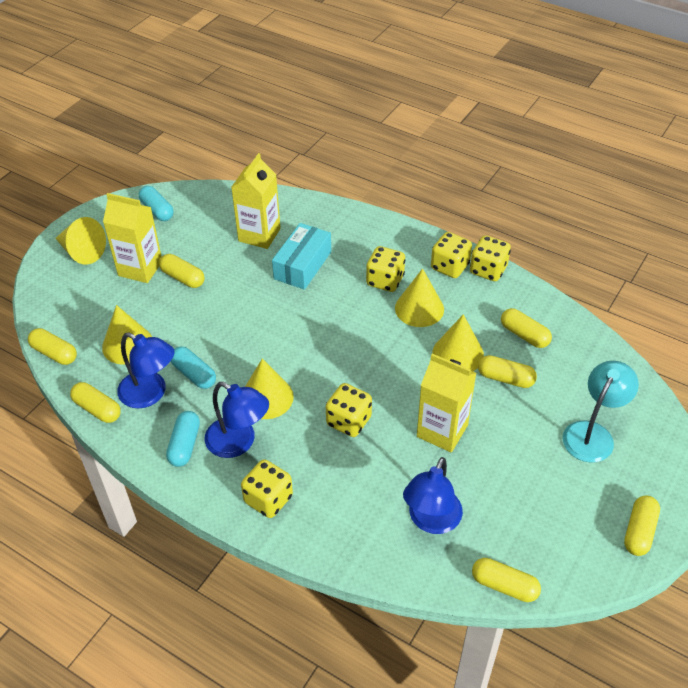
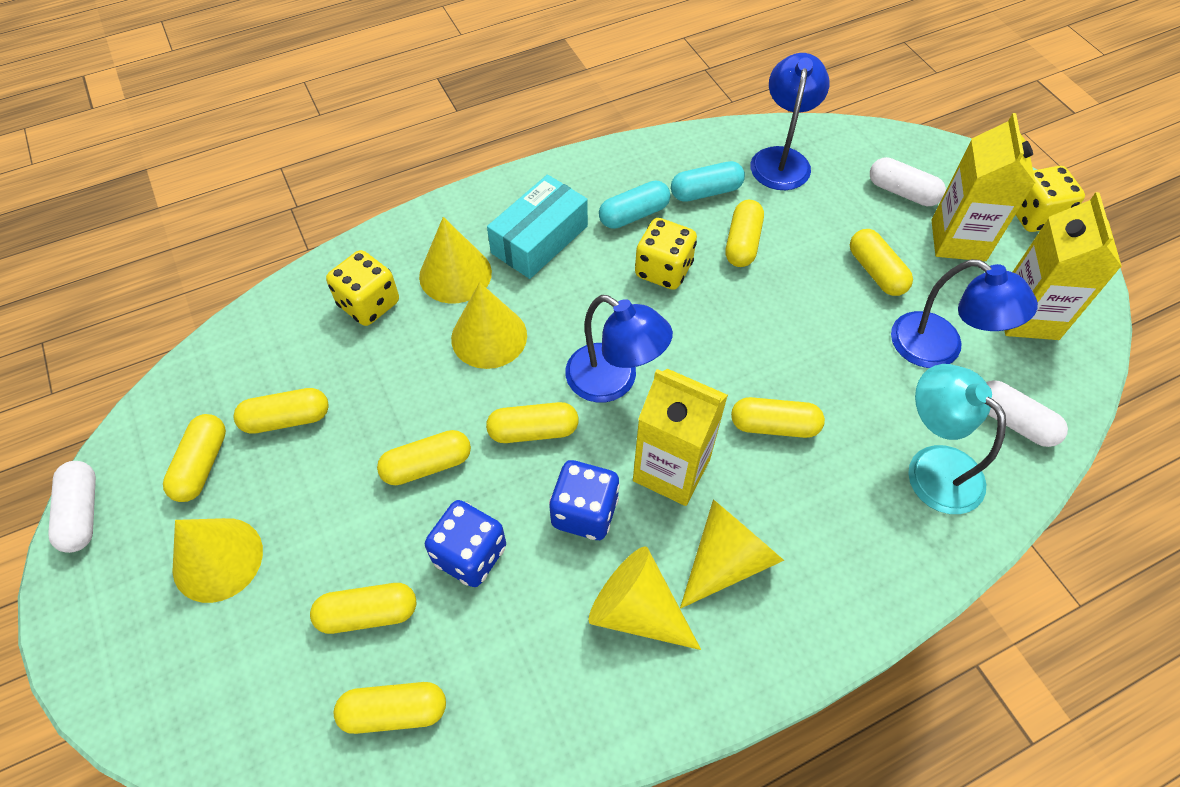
blue dice: none = 0 -> [425,500,506,587] [549,460,620,540] = 2
turquoise capsule: [139,186,174,221] [166,411,200,467] [171,346,216,389] = 3 -> [599,181,670,229] [671,161,745,202] = 2
white capsule: none = 0 -> [48,461,96,553] [870,157,946,206] [986,380,1068,447] = 3
yellow capsule: [28,328,77,365] [70,382,121,423] [159,254,205,288] [472,558,541,602] [478,355,537,388] [501,308,552,348] [624,495,660,556] = 7 -> [163,414,226,502] [234,388,329,434] [310,583,416,634] [334,682,446,734] [377,430,471,485] [486,402,579,443] [726,200,764,267] [731,397,825,438] [850,229,913,296] = 9
yellow dice: [241,459,293,518] [326,383,372,437] [366,246,405,292] [431,232,472,278] [470,235,511,281] = 5 -> [326,250,399,326] [635,218,697,290] [1016,166,1085,232] = 3

